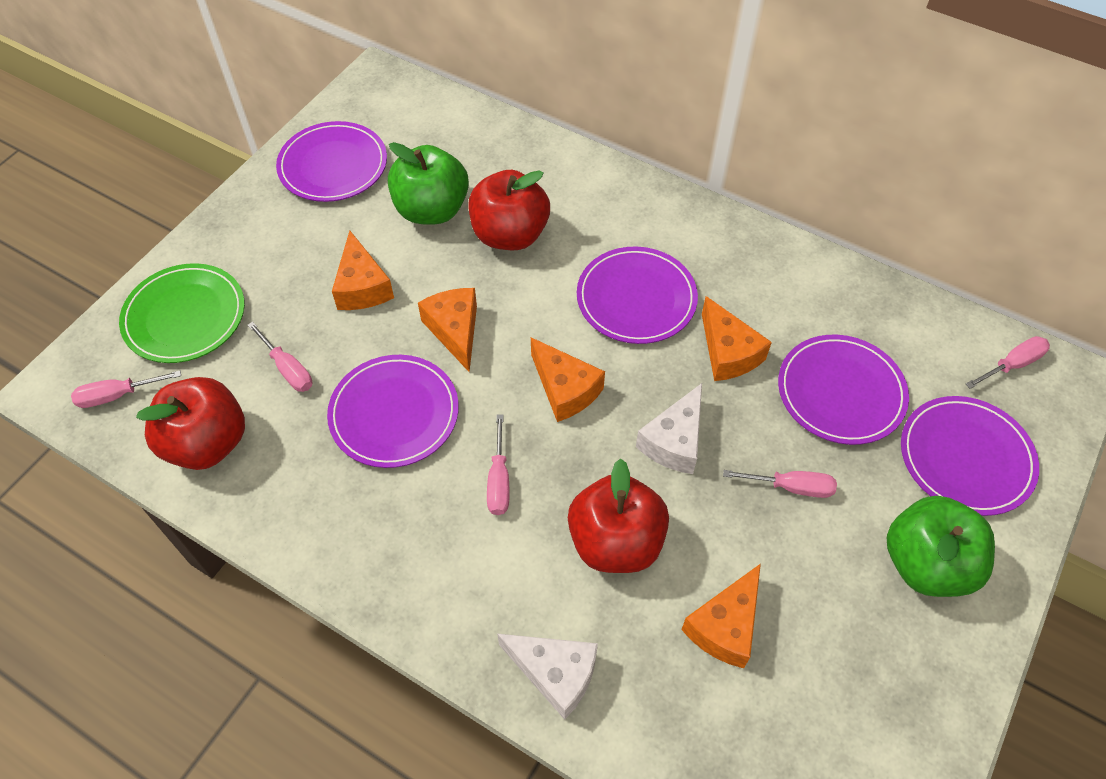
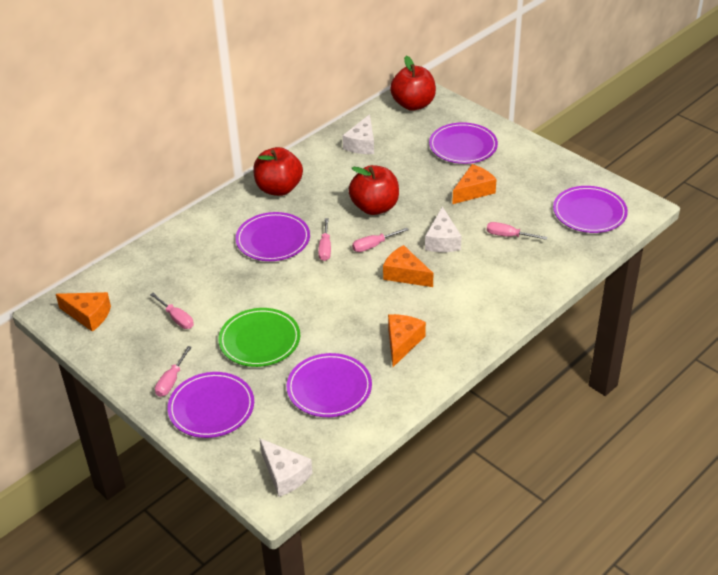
green apple: [388,142,469,224] [887,496,995,597] = 2 -> none = 0
orange cheese: [332,230,394,310] [418,288,477,372] [531,337,605,422] [681,564,761,668] [702,296,772,381] = 5 -> [56,292,111,332] [383,245,433,287] [388,314,426,367] [452,164,497,204] = 4
white cheese: [497,634,598,720] [636,383,702,474] = 2 -> [259,438,312,497] [343,114,374,154] [425,206,462,252] = 3

